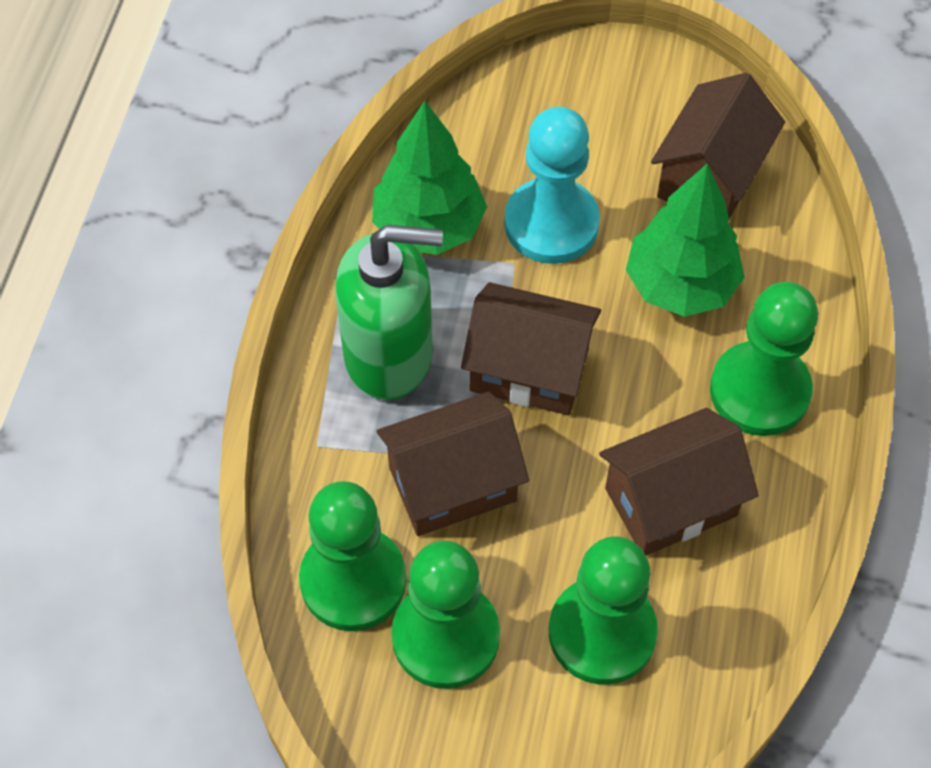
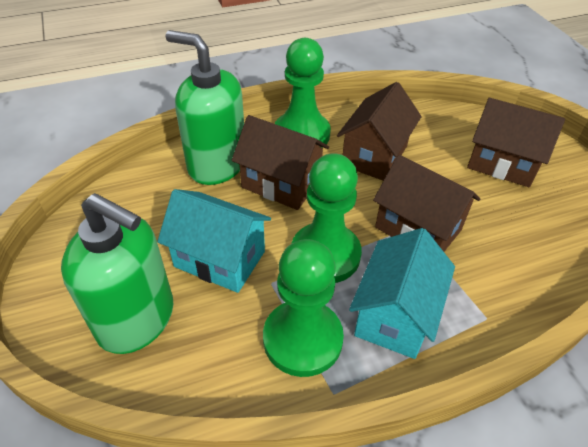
green pawn: [299,481,406,631] [391,541,500,689] [549,537,658,685] [710,282,818,436] = 4 -> [263,239,344,377] [275,38,331,148] [291,153,362,283] = 3
green soap dispenser: [335,225,443,400] = 1 -> [61,193,173,354] [166,30,244,185] = 2
green tree: [372,101,487,255] [626,164,745,317] = 2 -> none = 0
turquoise house: none = 0 -> [157,189,271,293] [349,228,455,359] = 2
turquoise pawn: [504,107,600,264] = 1 -> none = 0

